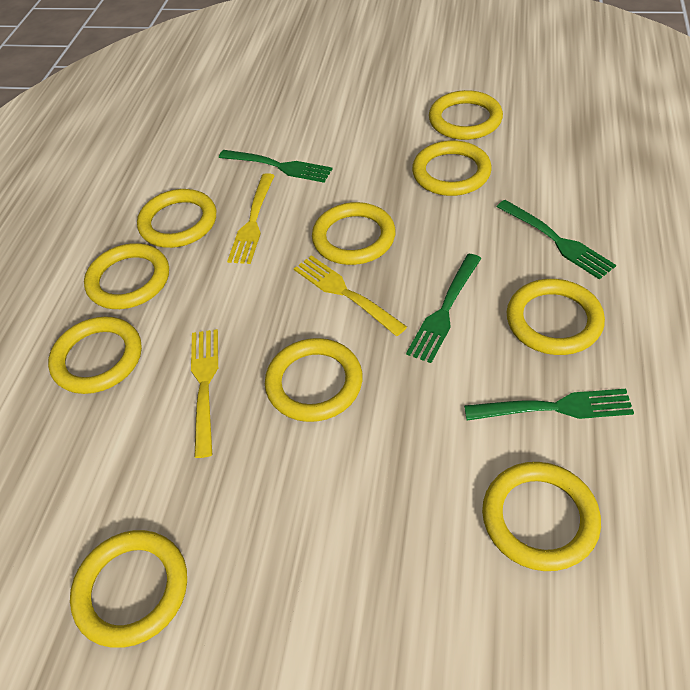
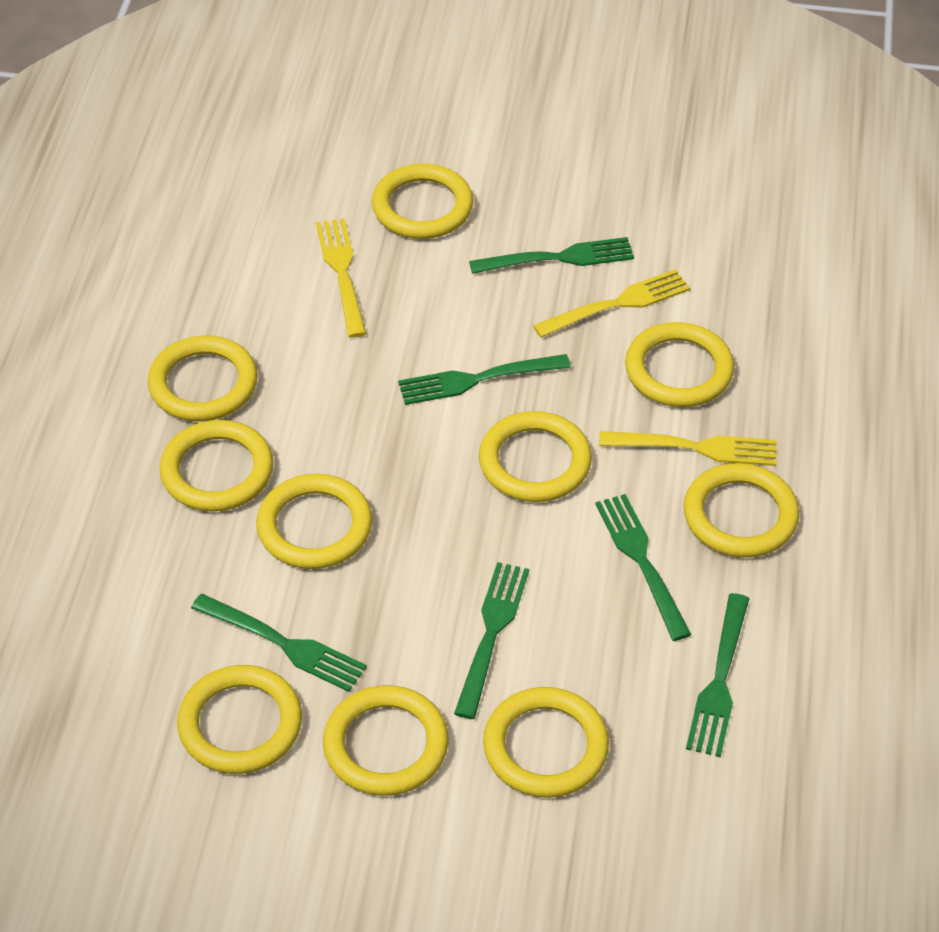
green fork: [219,150,332,183] [406,254,481,363] [464,389,634,421] [497,200,616,280] = 4 -> [191,594,367,692] [398,354,571,405] [454,562,529,719] [469,237,634,274] [595,494,691,641] [686,593,749,757] = 6

